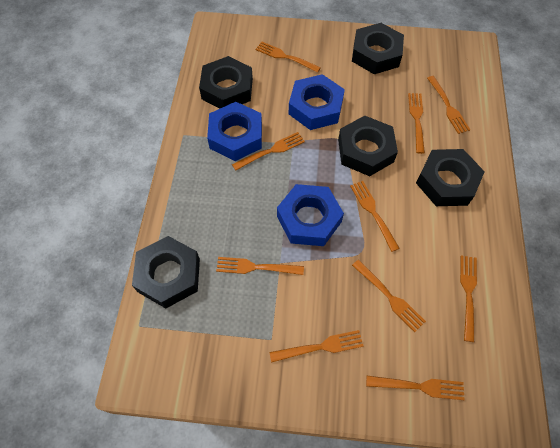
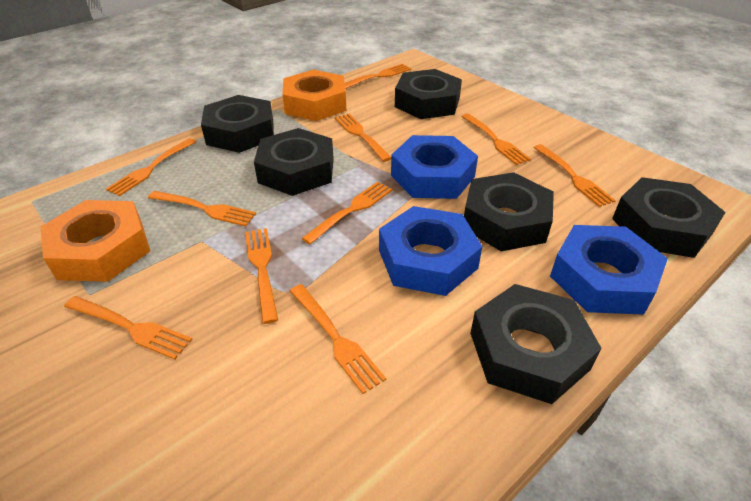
black nut: [132,236,200,308] [199,56,253,109] [338,116,398,176] [352,23,404,74] [416,149,485,206] = 5 -> [201,95,274,153] [254,128,334,196] [395,69,462,119] [464,172,554,251] [470,284,602,404] [612,177,726,258] = 6
orange nut: none = 0 -> [41,200,150,282] [282,70,346,121] = 2

